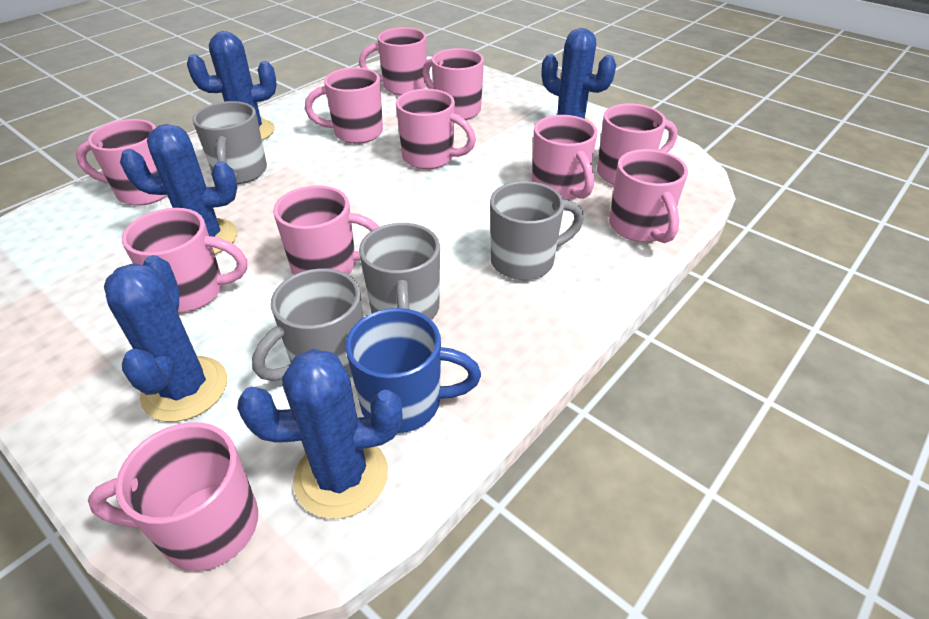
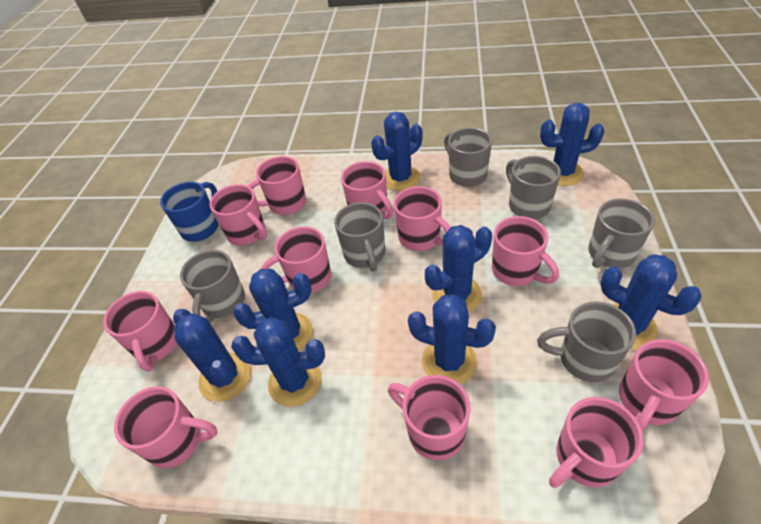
blue cactus: [104,255,227,422] [120,124,237,254] [187,31,277,140] [237,349,403,519] [542,28,616,123] = 5 -> [173,309,251,402] [231,317,325,407] [233,269,313,352] [371,112,423,191] [408,294,496,384] [425,225,492,312] [540,103,605,186] [600,254,702,349] = 8
grey mug: [192,101,267,184] [252,268,363,381] [359,223,440,320] [490,181,584,280] = 4 -> [180,250,245,323] [334,202,385,272] [444,128,492,187] [506,156,561,219] [537,301,636,382] [588,198,655,268] = 6

